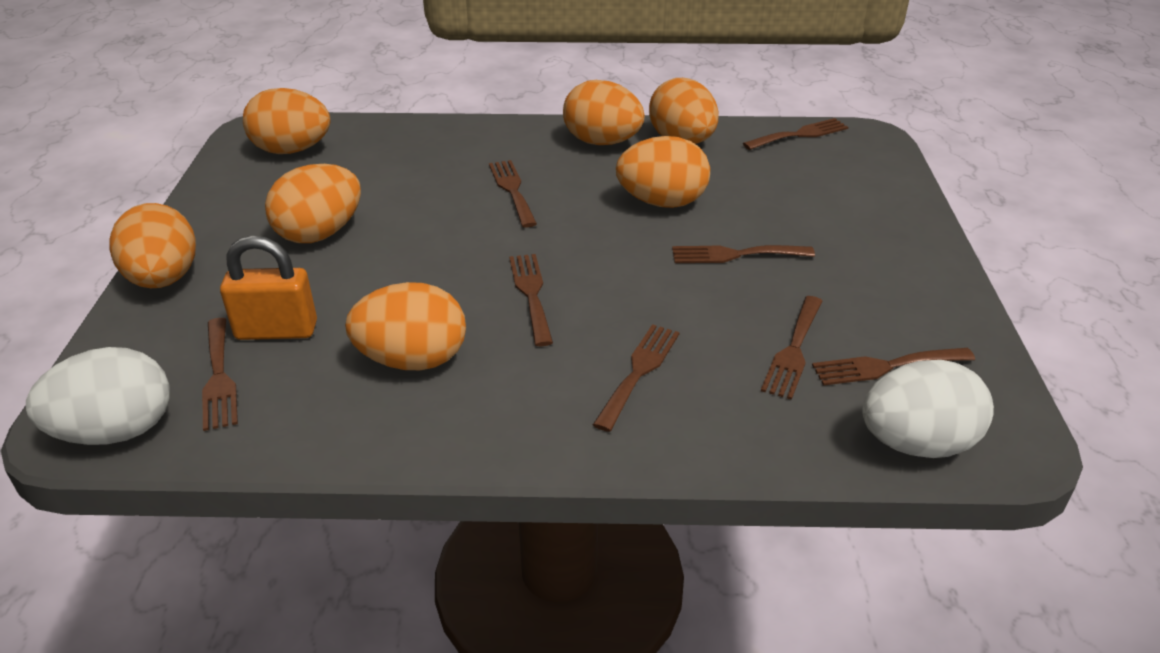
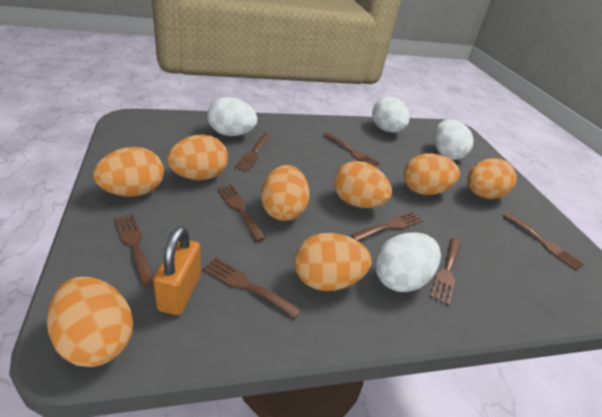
orange egg: [109,203,196,288] [243,88,331,154] [265,164,361,243] [345,282,466,370] [563,80,645,145] [616,136,710,208] [649,78,718,144] = 7 -> [47,277,133,367] [93,147,164,197] [167,135,228,180] [261,165,310,221] [294,233,371,291] [334,161,392,208] [404,153,460,195] [467,158,516,199] = 8
white egg: [26,347,170,445] [862,360,994,458] = 2 -> [207,97,258,136] [372,97,410,133] [375,232,441,292] [433,119,474,160] = 4

